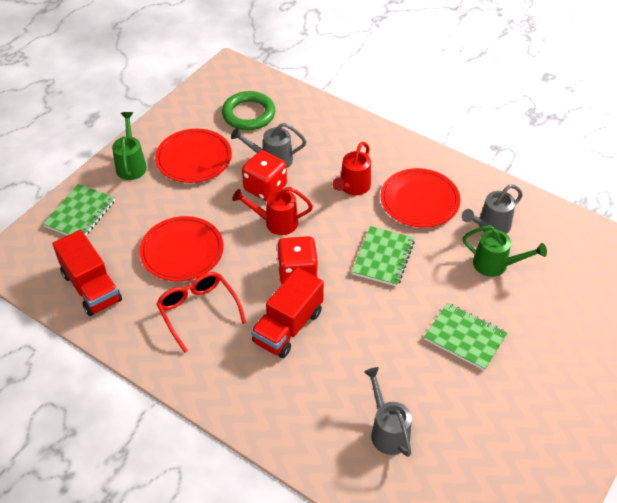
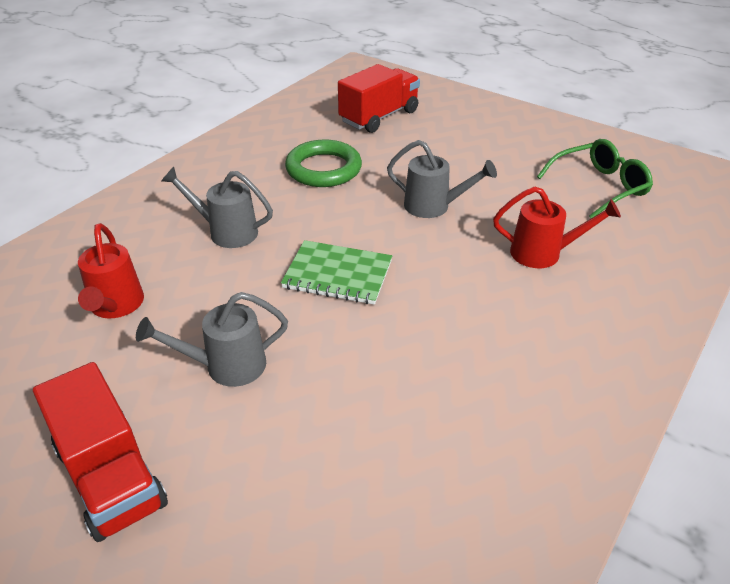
green glasses: none = 0 -> [537,139,653,218] = 1
green notebook: [43,184,115,236] [352,226,415,286] [424,303,508,371] = 3 -> [281,240,392,305] = 1
green watering can: [112,112,147,180] [462,225,547,277] = 2 -> none = 0
red dice: [242,150,287,201] [277,236,318,284] = 2 -> none = 0
red glasses: [156,272,246,353] = 1 -> none = 0
red plate: [139,216,223,281] [155,129,232,183] [380,168,460,227] = 3 -> none = 0

